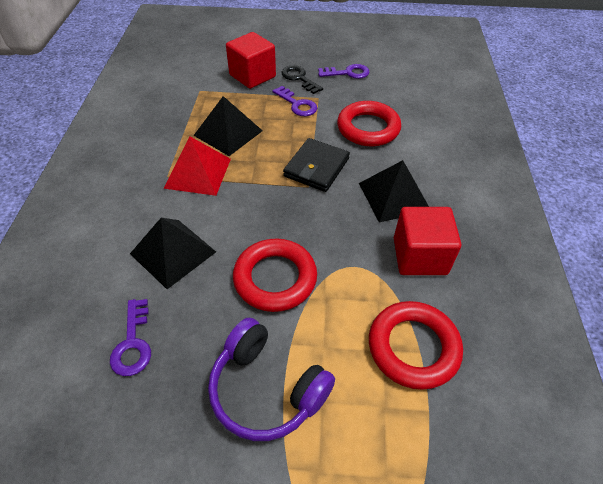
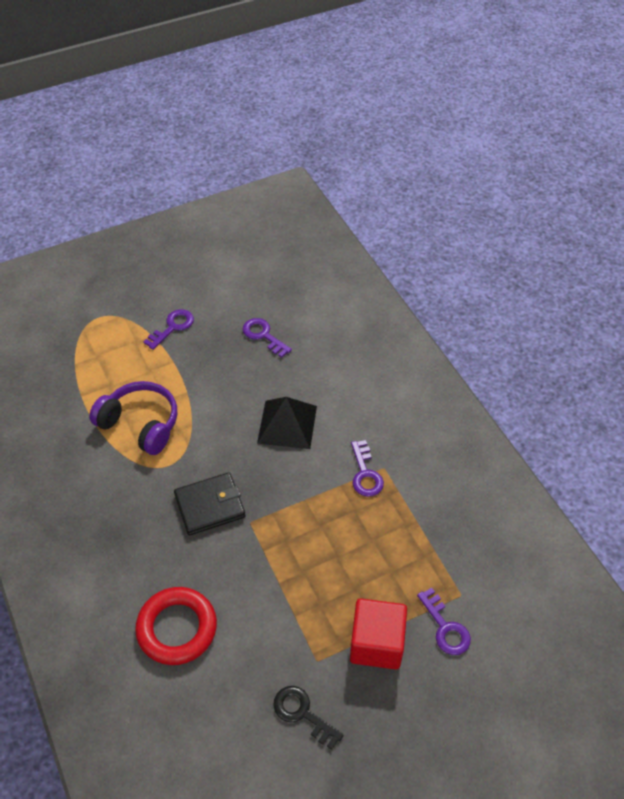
black pyramid: [130,218,216,289] [193,96,263,156] [359,160,429,223] = 3 -> [257,397,317,449] = 1
purple key: [110,299,151,376] [272,86,317,116] [318,64,370,79] = 3 -> [143,309,194,350] [243,318,292,358] [351,440,384,497] [417,588,471,655] = 4
red cube: [226,32,276,89] [394,207,461,275] = 2 -> [350,599,407,670] = 1
red pyramid: [164,137,231,196] = 1 -> none = 0
red ring: [233,239,317,312] [337,101,401,146] [369,301,463,390] = 3 -> [135,587,217,665] = 1

